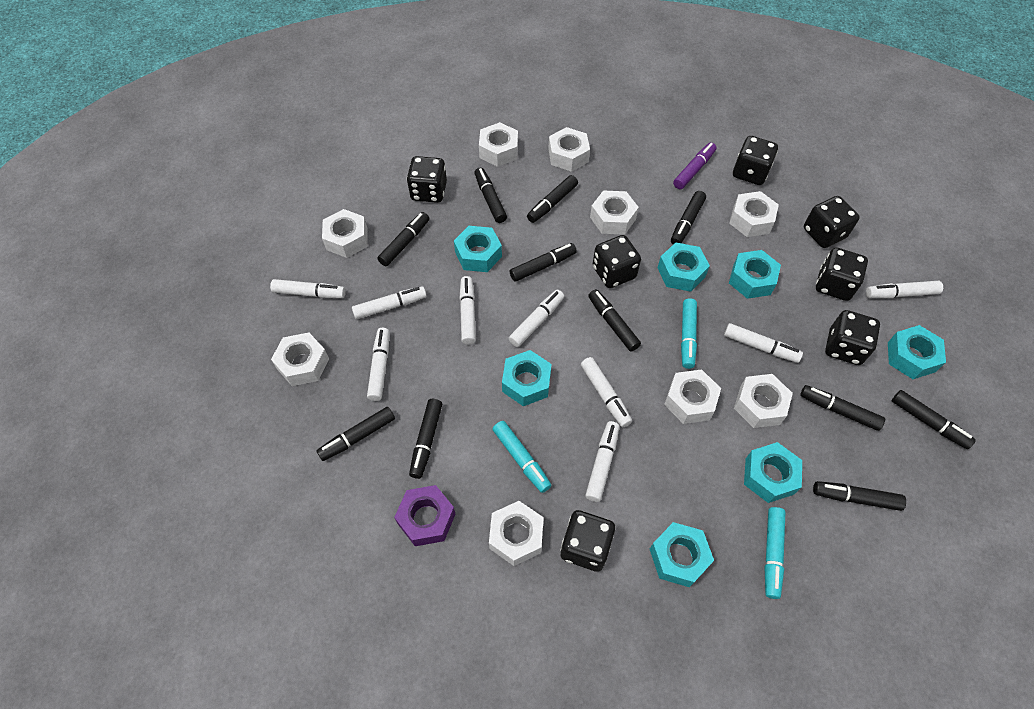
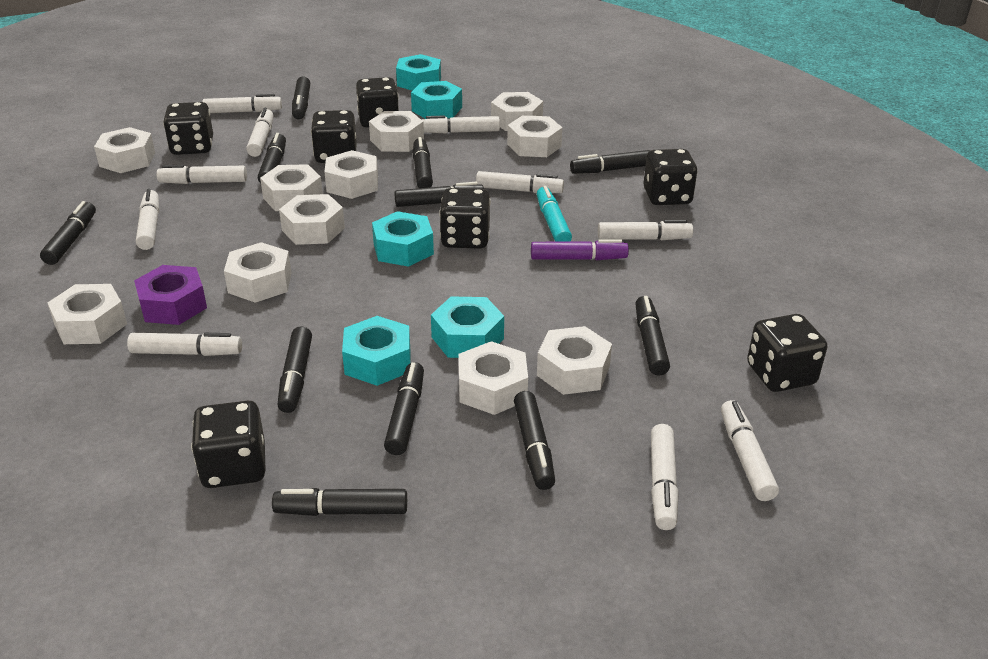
turquoise marker: [492,421,551,493] [681,298,697,369] [764,507,786,599] = 3 -> [537,186,572,242] = 1
turquoise nut: [454,226,502,272] [502,350,551,406] [650,522,714,587] [657,242,710,292] [729,250,781,299] [744,442,802,503] [888,325,946,379] = 7 -> [342,316,410,386] [372,211,434,267] [396,54,441,91] [411,81,462,119] [431,296,504,358] = 5
white marker: [270,279,346,298] [352,286,427,319] [367,328,389,401] [459,276,476,344] [508,290,564,347] [581,357,632,427] [585,421,619,502] [724,323,803,363] [866,281,943,298] = 9 -> [127,333,242,356] [136,189,159,250] [156,165,247,184] [202,94,282,113] [246,108,273,157] [422,116,500,134] [476,171,564,193] [598,220,693,240] [651,424,679,530] [721,400,779,501] = 10
white nut: [271,333,329,386] [322,209,367,258] [479,122,518,167] [489,501,544,566] [548,127,590,172] [590,191,639,235] [664,370,721,424] [729,191,779,237] [734,374,793,428] = 9 -> [48,284,127,344] [94,127,155,173] [224,242,291,303] [260,164,323,211] [279,194,345,245] [324,150,378,199] [369,111,424,152] [459,341,528,415] [491,92,543,131] [507,115,562,157] [537,326,612,395] = 11

